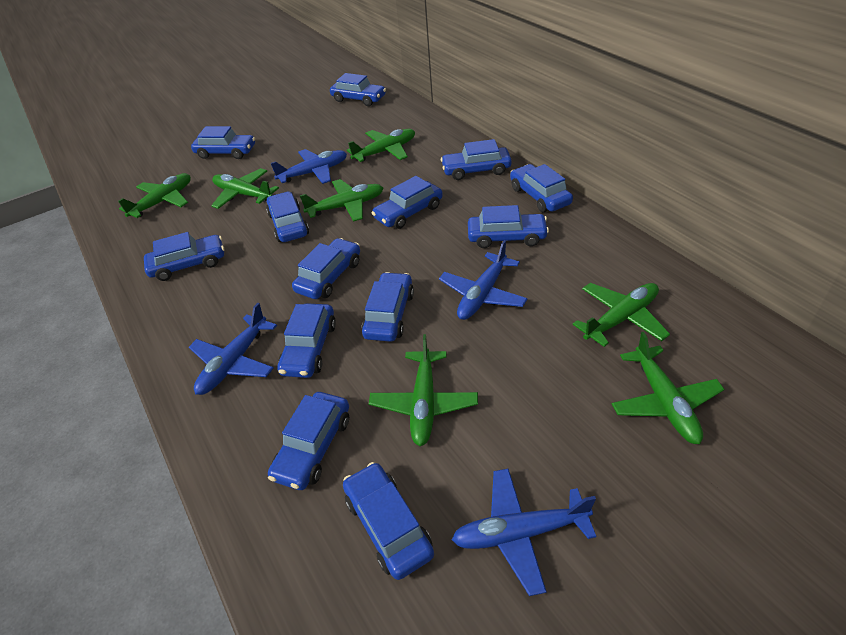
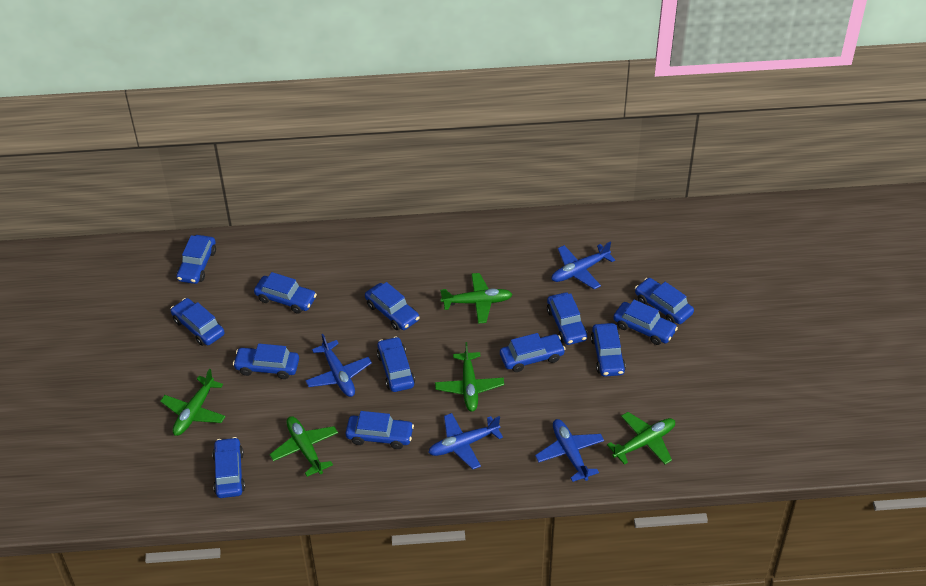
green plane: [118,173,191,218] [211,168,279,209] [300,179,383,222] [347,129,415,162] [369,334,478,446] [573,283,670,347] [612,332,725,444] = 7 -> [160,369,226,436] [270,416,338,477] [435,342,504,412] [440,273,513,324] [607,412,675,465] = 5

